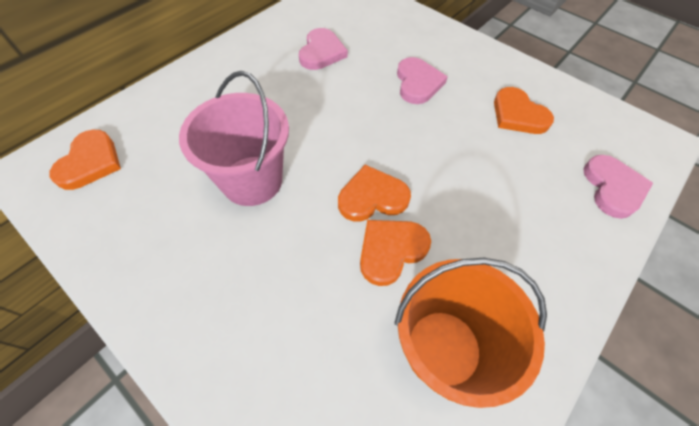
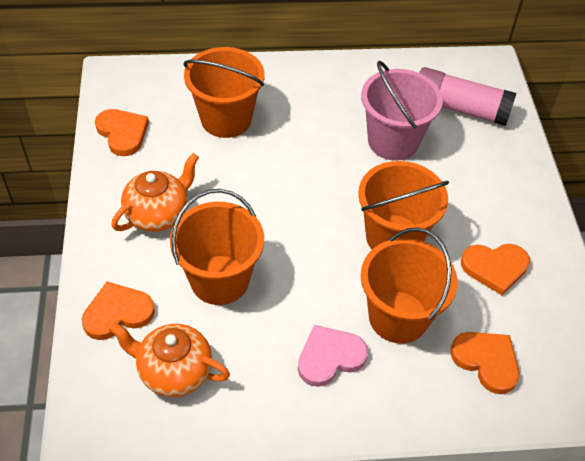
orange bucket: [395,258,547,408] = 1 -> [170,189,264,305] [183,47,265,138] [358,161,449,249] [361,227,458,343] = 4
orange teapot: none = 0 -> [109,322,230,397] [111,153,199,232] = 2
pink glue stick: none = 0 -> [419,67,516,126] = 1
pink heart: [299,28,348,70] [397,57,448,104] [584,155,653,219] = 3 -> [298,325,368,387] = 1

